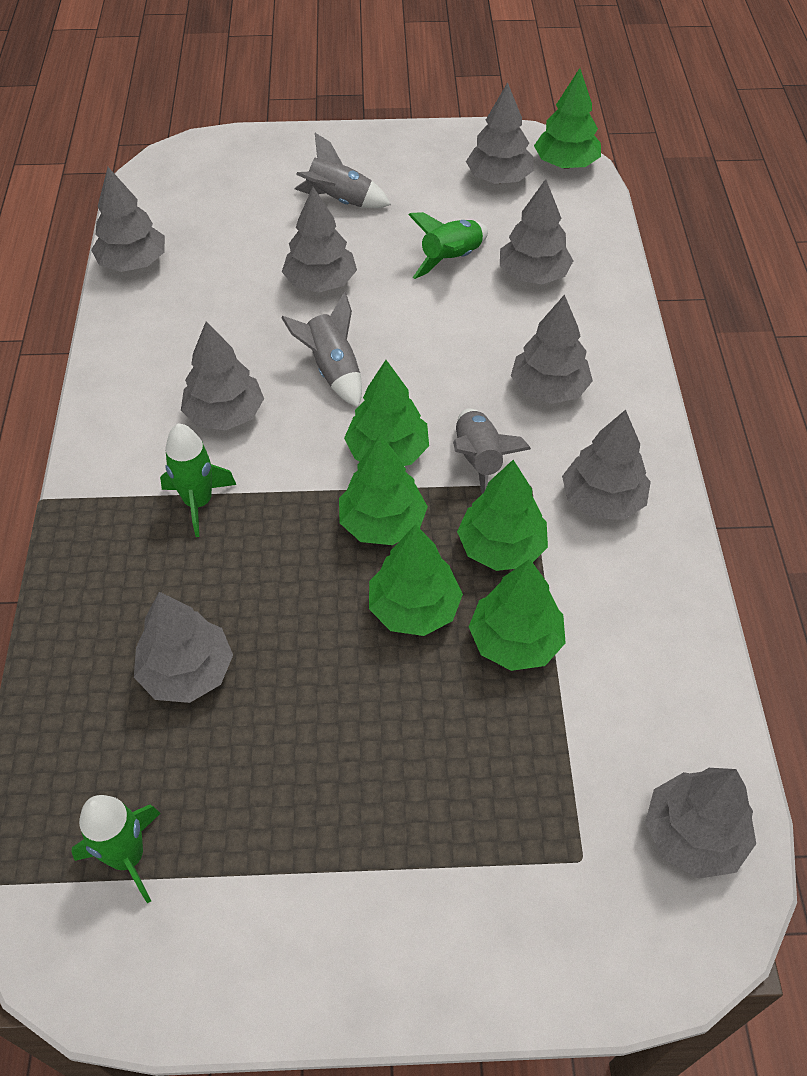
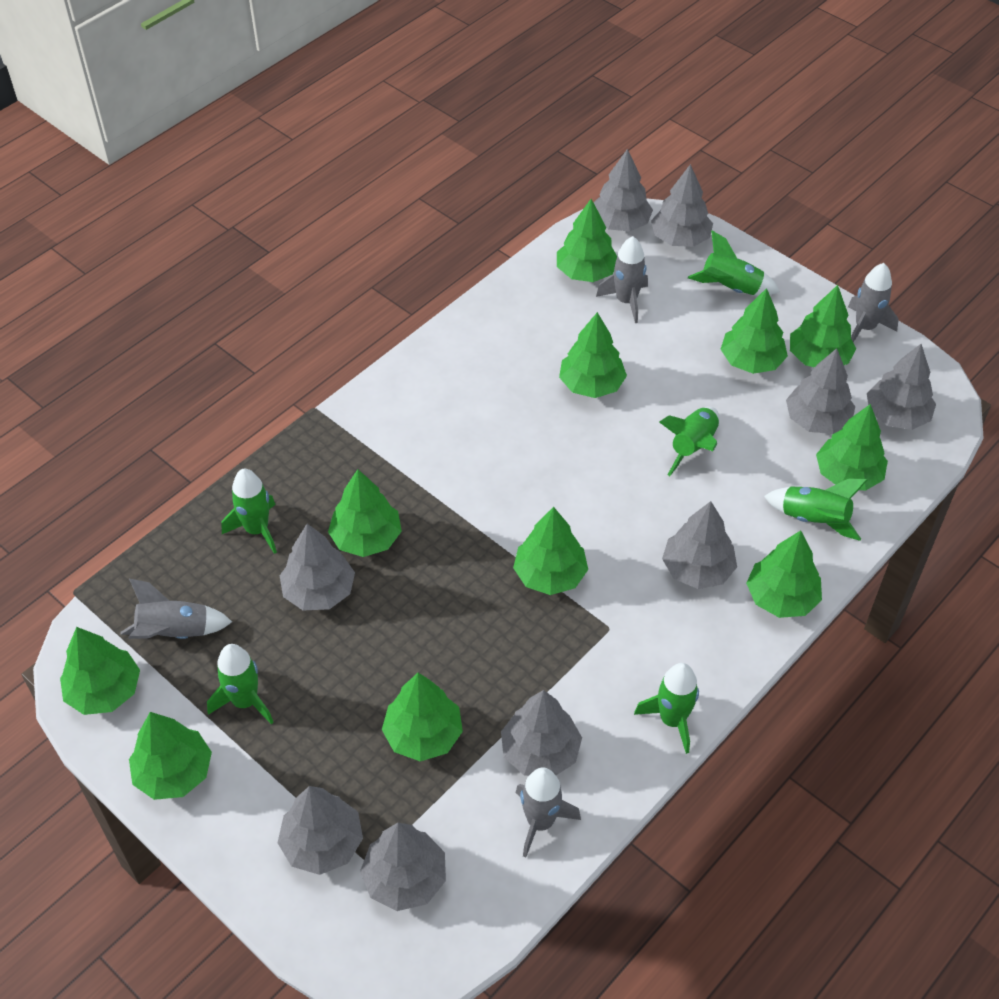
green rocket: [71,795,160,903] [160,423,236,537] [408,212,488,279] = 3 -> [207,644,274,724] [221,469,277,554] [634,663,699,754] [659,407,719,476] [688,231,780,295] [764,478,867,541] = 6
green tree: [339,435,428,545] [344,360,429,466] [369,524,463,636] [457,460,548,571] [469,559,566,671] [534,68,601,169] = 6 -> [60,627,140,715] [129,712,212,800] [328,469,402,557] [382,673,463,761] [513,507,588,595] [557,199,617,282] [559,312,627,398] [720,288,788,374] [746,530,822,618] [790,285,856,367] [816,404,888,491] = 11
grey rocket: [281,292,362,407] [295,133,391,208] [453,408,531,494] = 3 -> [121,579,232,639] [516,767,581,858] [596,236,648,323] [848,263,898,342] = 4

